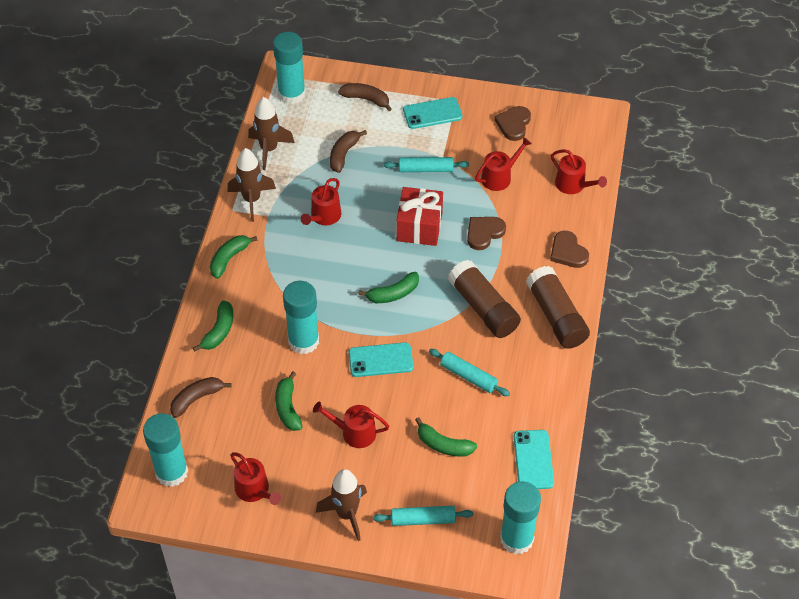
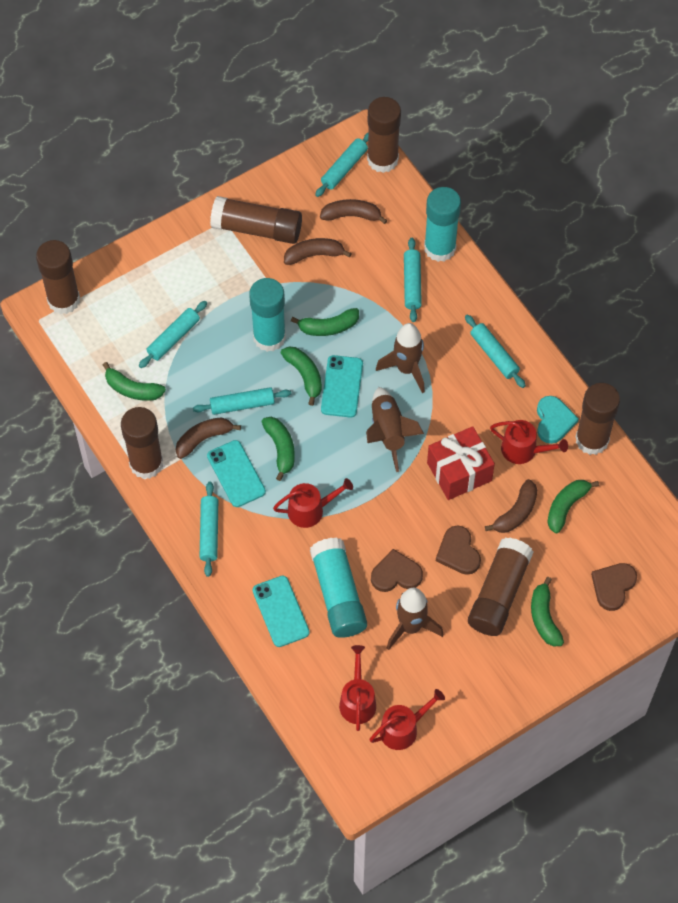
brown banana: [170,377,231,418] [330,130,367,173] [338,83,392,111] = 3 -> [176,417,241,459] [284,238,352,265] [320,199,388,224] [485,479,537,533] = 4
brown glue stick: [448,260,521,338] [526,266,590,349] = 2 -> [36,240,80,314] [121,407,163,479] [210,196,302,244] [367,97,401,173] [468,538,533,636] [576,383,620,455] = 6
green banana: [193,300,233,351] [210,235,257,279] [275,372,303,431] [358,272,419,303] [415,417,477,457] = 5 -> [103,362,166,401] [262,417,295,481] [281,347,322,406] [291,308,359,336] [531,577,564,647] [547,480,599,533] = 6
red watering can: [230,452,281,505] [301,178,341,225] [313,402,389,448] [475,137,532,191] [551,149,607,194] = 5 -> [273,478,353,528] [339,645,376,731] [369,689,445,750] [490,420,568,464] = 4
turquoise glue stick: [143,413,188,487] [273,32,306,105] [283,281,319,354] [500,481,541,554] = 4 -> [249,278,286,352] [310,537,367,638] [424,187,461,262] = 3
turquoise heart: none = 0 -> [537,396,579,444] = 1
turquoise rolling pin: [373,506,473,526] [383,157,469,172] [429,349,510,396] = 3 -> [139,301,207,368] [193,387,291,415] [200,482,218,577] [315,133,368,197] [404,238,422,322] [465,315,526,388] = 6

